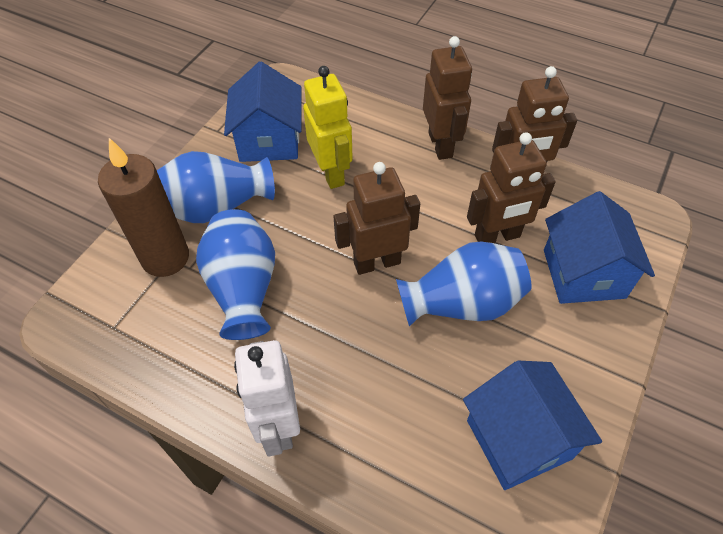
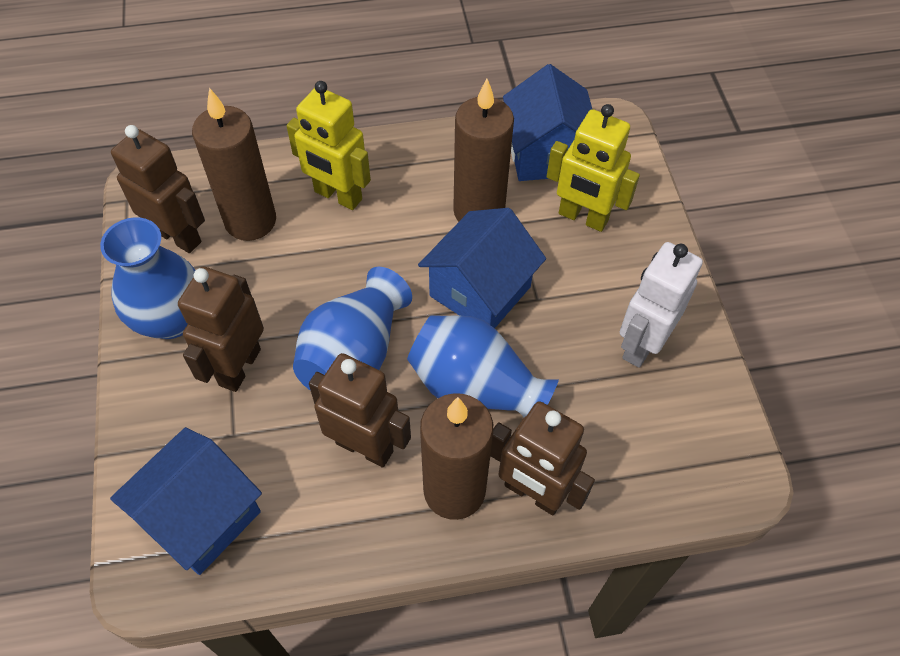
brown candle: [98,138,189,277] = 1 -> [192,88,276,241] [420,393,493,520] [453,79,514,222] = 3
yellow robot: [303,66,353,189] = 1 -> [287,81,371,210] [547,104,640,232] = 2

